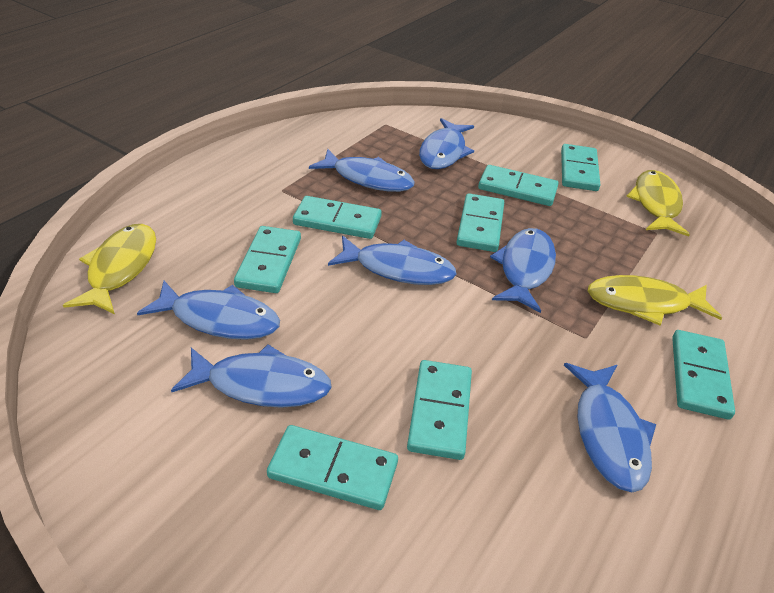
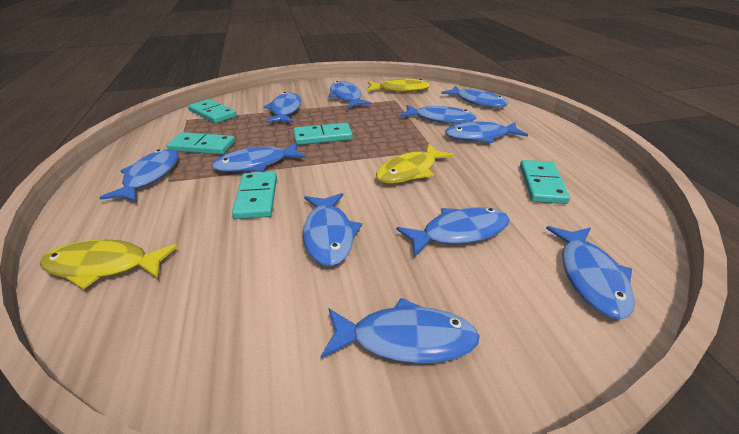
blue fish: [137,281,280,340] [171,344,332,408] [309,149,415,192] [328,236,456,285] [419,118,474,169] [490,228,556,313] [564,363,656,493] = 7 -> [99,149,178,202] [212,142,306,172] [264,92,301,123] [303,193,362,266] [321,298,480,364] [328,81,372,108] [396,207,510,257] [400,105,476,124] [441,86,508,108] [445,121,528,143] [546,226,635,319] = 11
turquoise domino: [234,226,301,293] [267,425,398,510] [293,196,382,239] [407,360,472,460] [456,193,504,252] [478,165,559,206] [561,144,600,191] [672,330,735,419] = 8 -> [167,132,235,155] [188,99,237,124] [232,172,277,219] [293,123,353,145] [520,160,570,204] = 5

